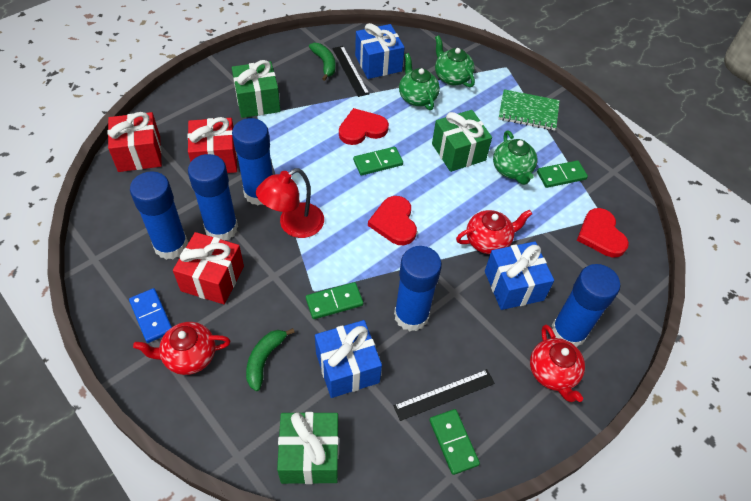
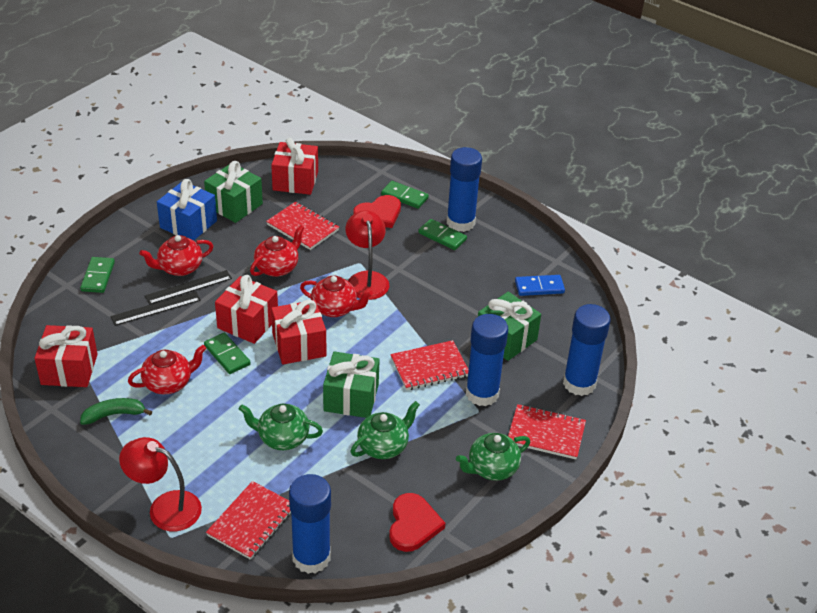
blue gift: [315,320,382,398] [355,23,405,79] [485,241,554,310] = 3 -> [157,179,217,240] = 1
blue glue stick: [130,171,188,260] [188,154,238,241] [232,118,273,205] [394,246,442,331] [552,264,620,347] = 5 -> [289,474,331,574] [447,147,482,232] [466,314,508,406] [563,304,611,396] = 4
green banana: [246,328,295,391] [309,43,335,81] = 2 -> [80,398,152,425] = 1
green notebook: [499,89,560,131] = 1 -> none = 0
red gift: [108,112,162,172] [173,232,244,304] [187,117,237,173] = 3 -> [34,325,98,387] [215,275,278,344] [271,138,318,195] [271,300,326,364] = 4
red heart: [339,108,389,145] [368,196,417,245] [577,208,629,257] = 3 -> [353,195,401,228] [389,493,446,552] = 2
red lamp: [256,168,324,238] = 1 -> [119,437,202,531] [345,210,389,300] = 2
red notebook: none = 0 -> [206,481,291,560] [266,202,339,250] [390,340,469,390] [508,404,586,459] = 4
red teapot: [133,322,231,375] [456,210,532,254] [530,324,585,402] = 3 -> [128,345,206,394] [139,235,213,276] [250,225,304,277] [300,276,373,317] = 4

